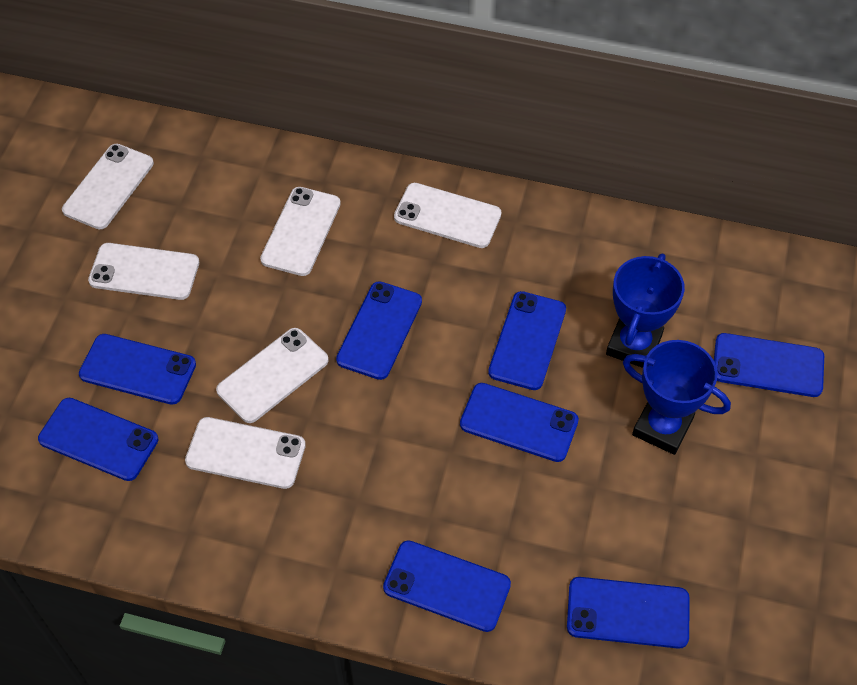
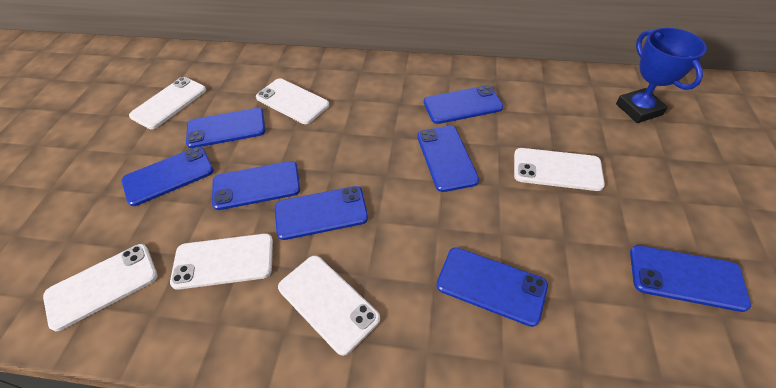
blue trophy: [606,253,685,368] [623,340,731,455] = 2 -> [616,28,707,123] = 1

